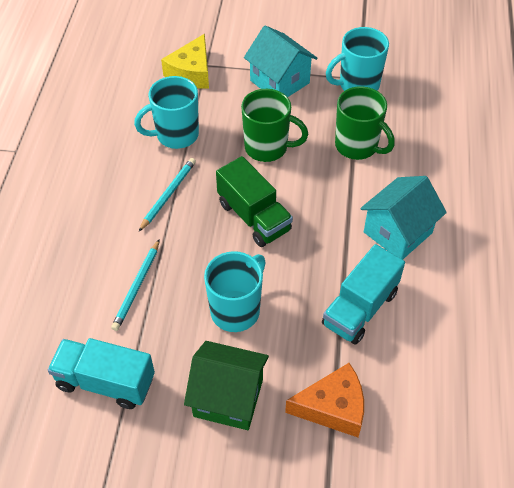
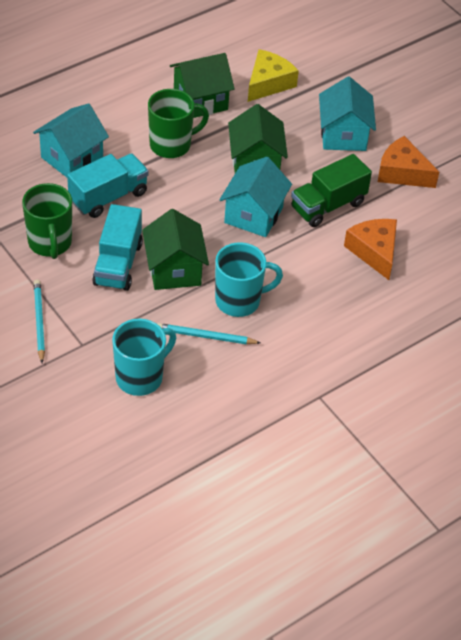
green house: [184,341,269,430] = 1 -> [142,209,209,290] [170,53,234,118] [228,104,288,173] = 3
orange cheese: [285,363,364,437] = 1 -> [344,219,397,280] [378,136,439,188] = 2
turquoise house: [244,25,317,97] [360,176,447,260] = 2 -> [33,103,109,177] [219,157,292,237] [319,77,376,151] = 3
turquoise mug: [134,76,199,149] [204,251,266,332] [326,27,389,91] = 3 -> [112,319,176,396] [215,242,283,317] = 2

